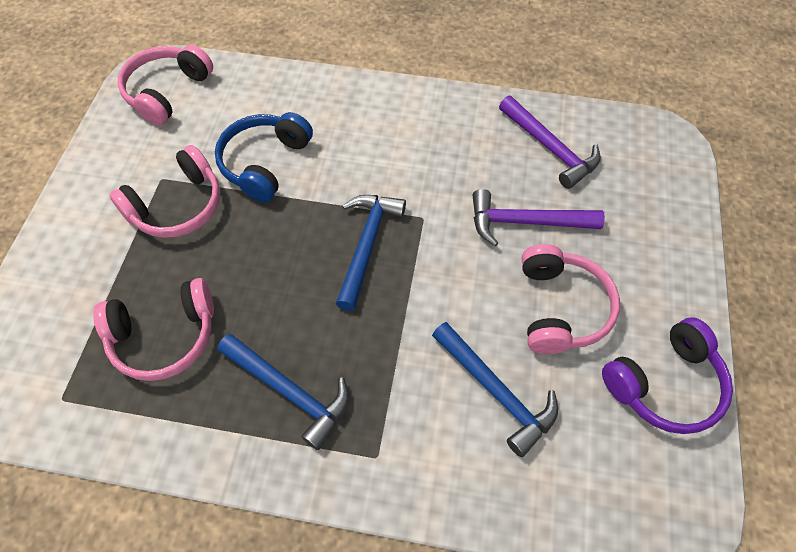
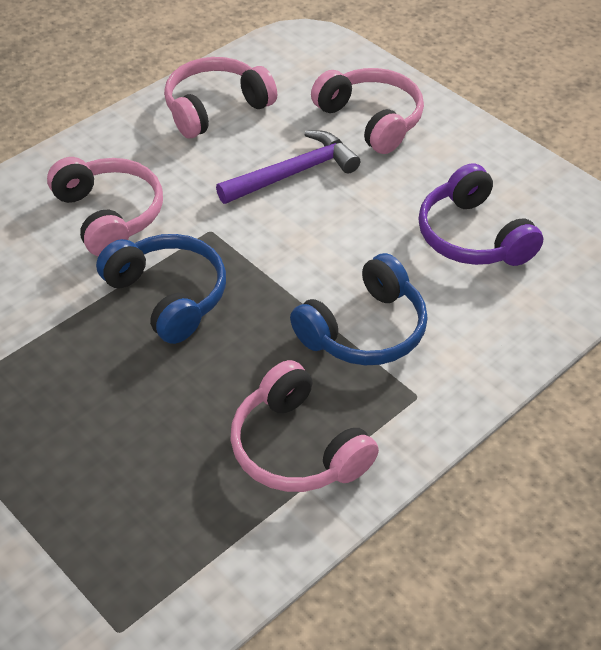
blue hammer: [217,334,349,450] [336,195,406,311] [432,322,558,457] = 3 -> none = 0
blue headphones: [215,112,313,203] = 1 -> [96,234,226,344] [290,253,428,365] = 2
purple hammer: [473,189,605,246] [499,95,601,189] = 2 -> [216,130,360,204] = 1

